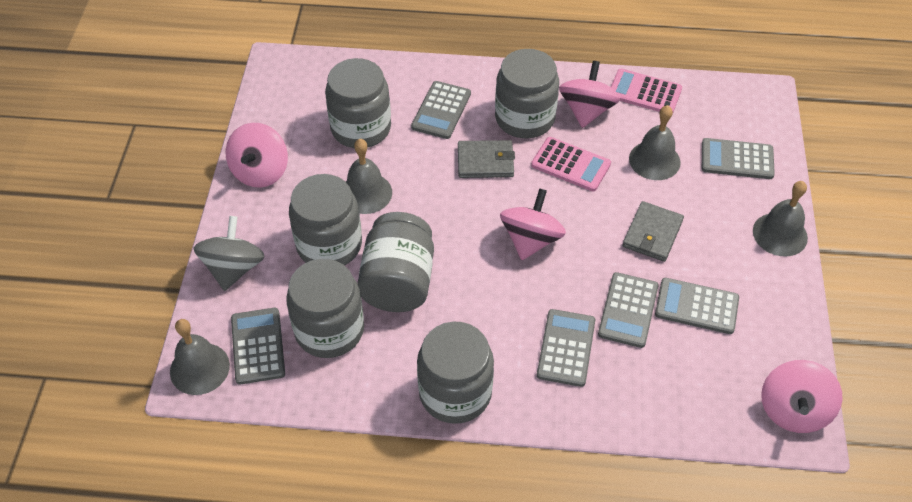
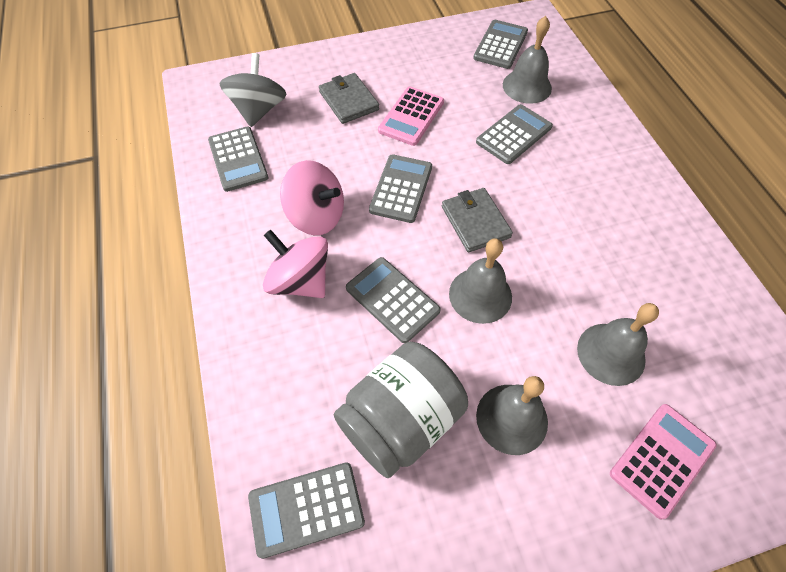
grey jar: [286,259,364,358] [289,174,362,266] [325,58,391,148] [357,212,434,312] [417,322,494,424] [495,49,559,138] = 6 -> [333,342,468,478] = 1
pink spinning top: [226,123,288,188] [500,188,566,260] [559,61,620,128] [761,360,843,433] = 4 -> [263,230,328,298] [280,160,344,235] = 2

